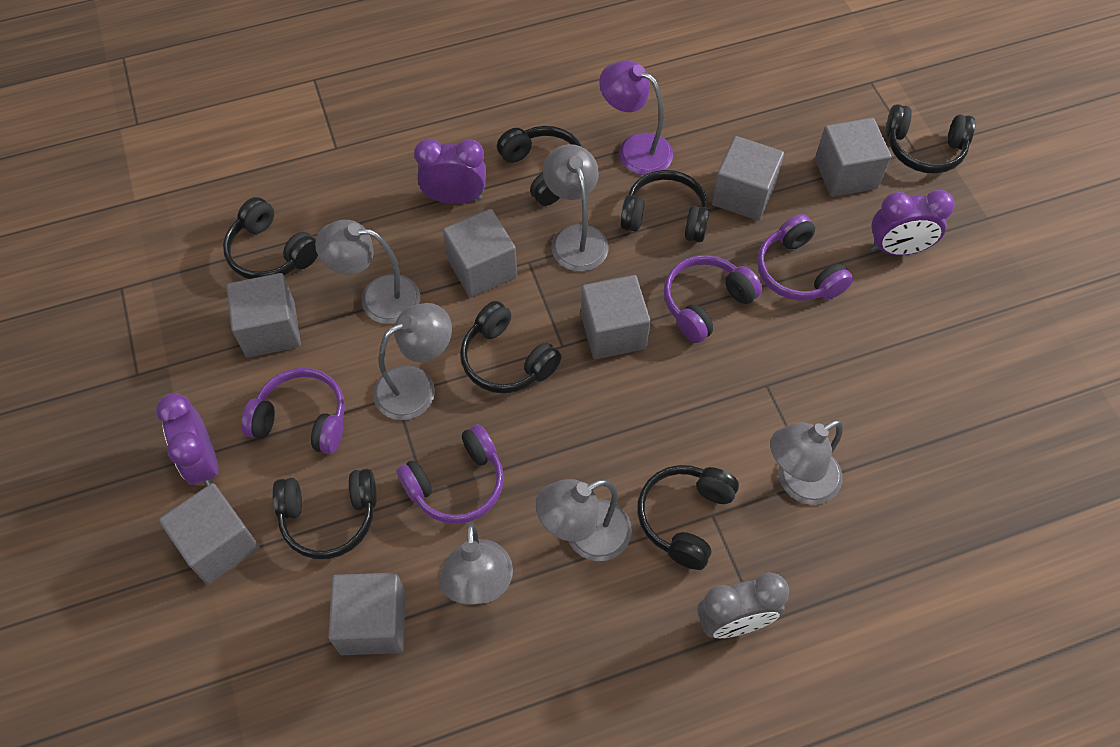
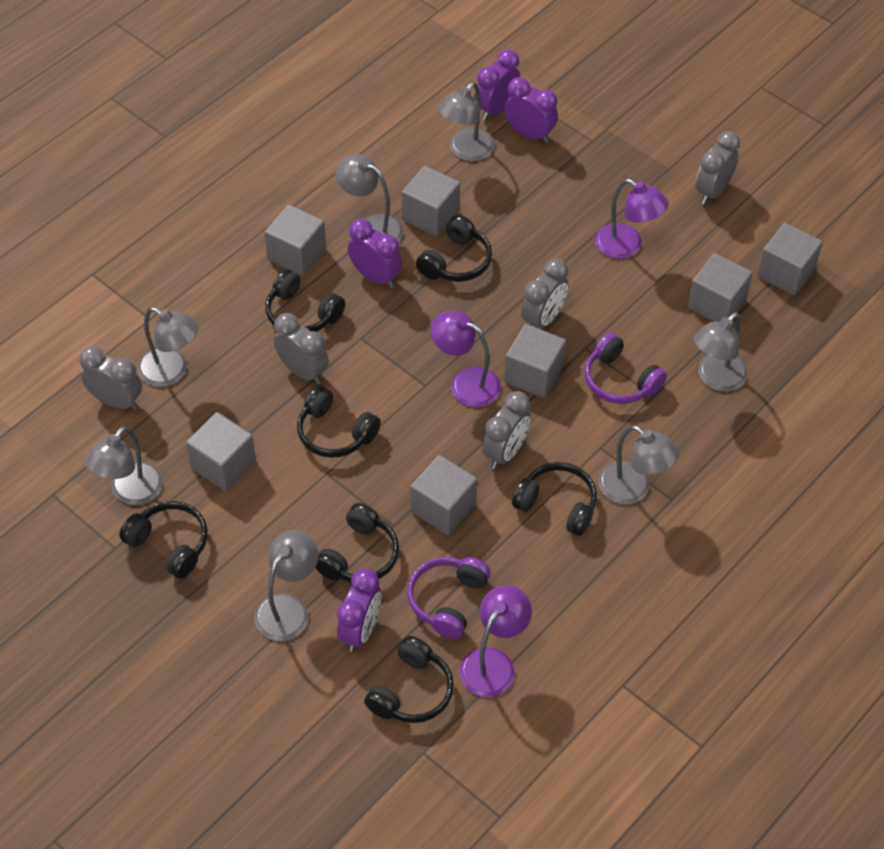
grey clock: [697,572,789,638] = 1 -> [79,346,142,411] [274,313,329,384] [482,391,531,469] [521,259,569,328] [696,131,740,205] = 5
grey lamp: [315,220,420,324] [373,303,452,420] [439,522,513,605] [536,479,632,561] [543,144,609,272] [770,420,843,505] = 6 -> [85,426,163,505] [138,307,199,387] [254,530,319,641] [335,154,404,242] [438,81,495,161] [598,425,679,505] [694,312,748,392] = 7
purple clock: [156,394,218,486] [414,139,486,204] [871,190,955,255] = 3 -> [337,568,381,652] [348,219,402,288] [474,49,520,120] [505,77,558,143] = 4
purple headphones: [241,368,345,454] [397,424,504,524] [664,255,762,343] [757,214,853,301] = 4 -> [407,557,491,639] [584,333,667,404] = 2
purple lamp: [599,60,673,175] = 1 -> [431,311,501,407] [460,585,532,697] [595,179,669,259] = 3

